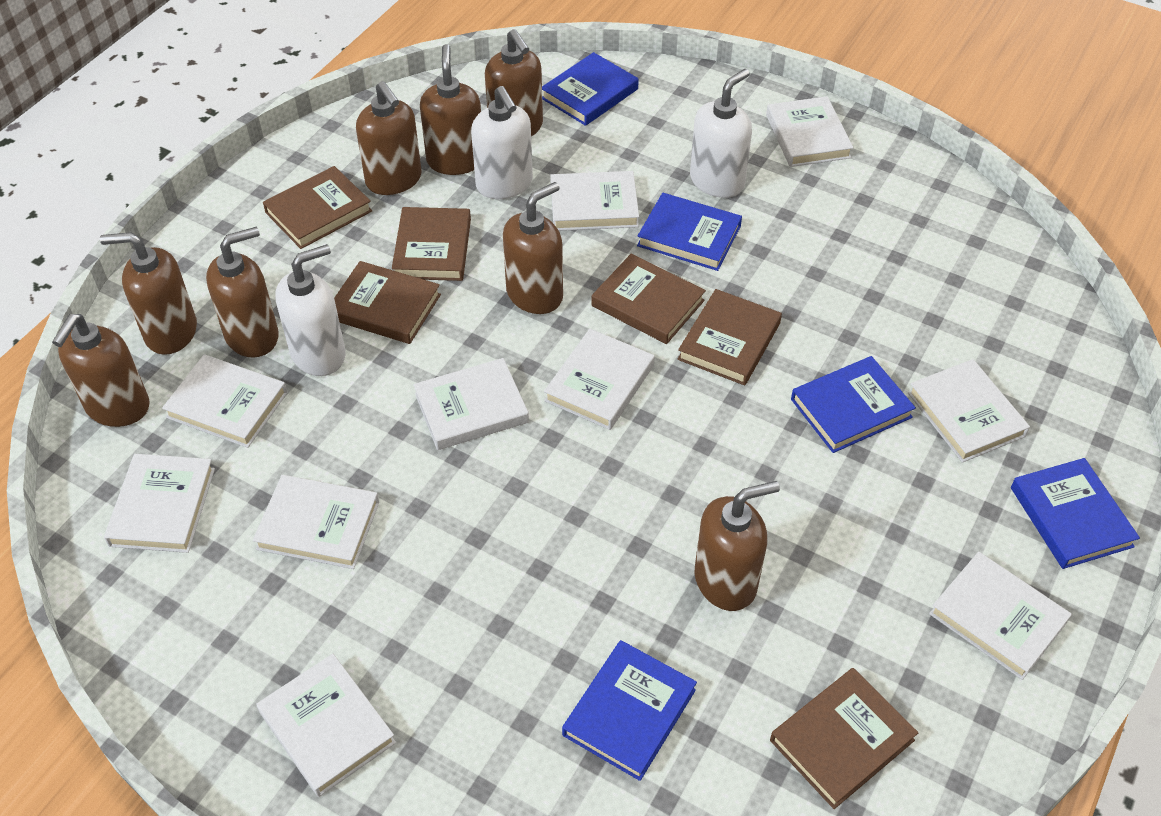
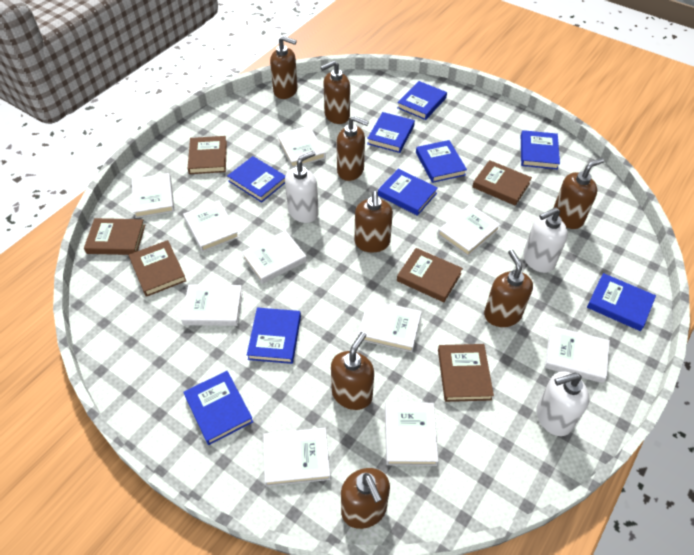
blue book: [542,52,639,126] [562,640,697,781] [637,193,742,271] [791,356,916,453] [1011,458,1140,569] = 5 -> [183,371,253,445] [227,156,285,202] [247,307,301,364] [367,112,415,153] [378,169,438,216] [397,81,447,120] [416,140,467,183] [521,130,560,170] [587,273,656,331] = 9

